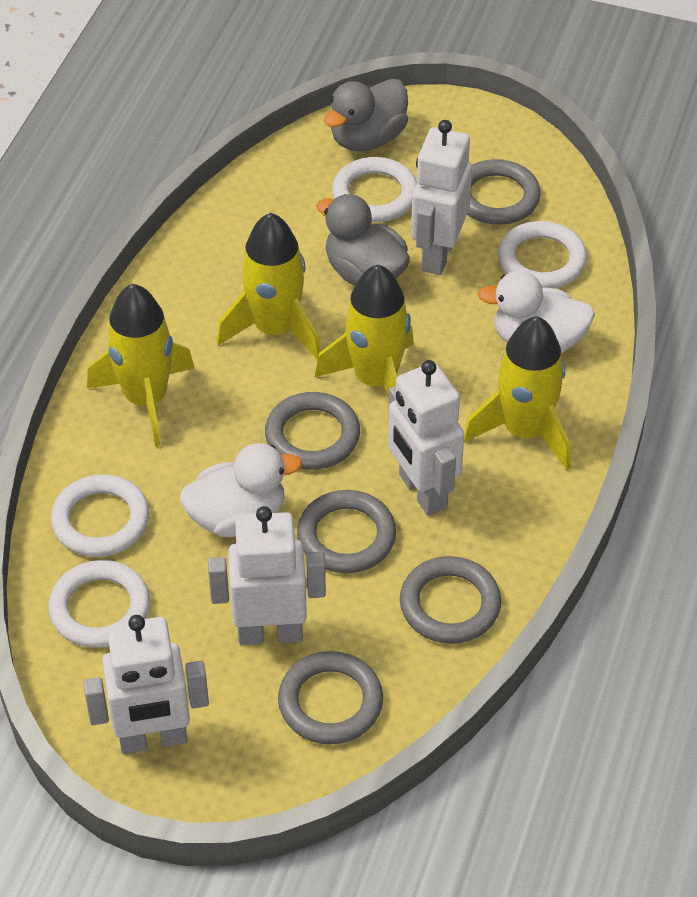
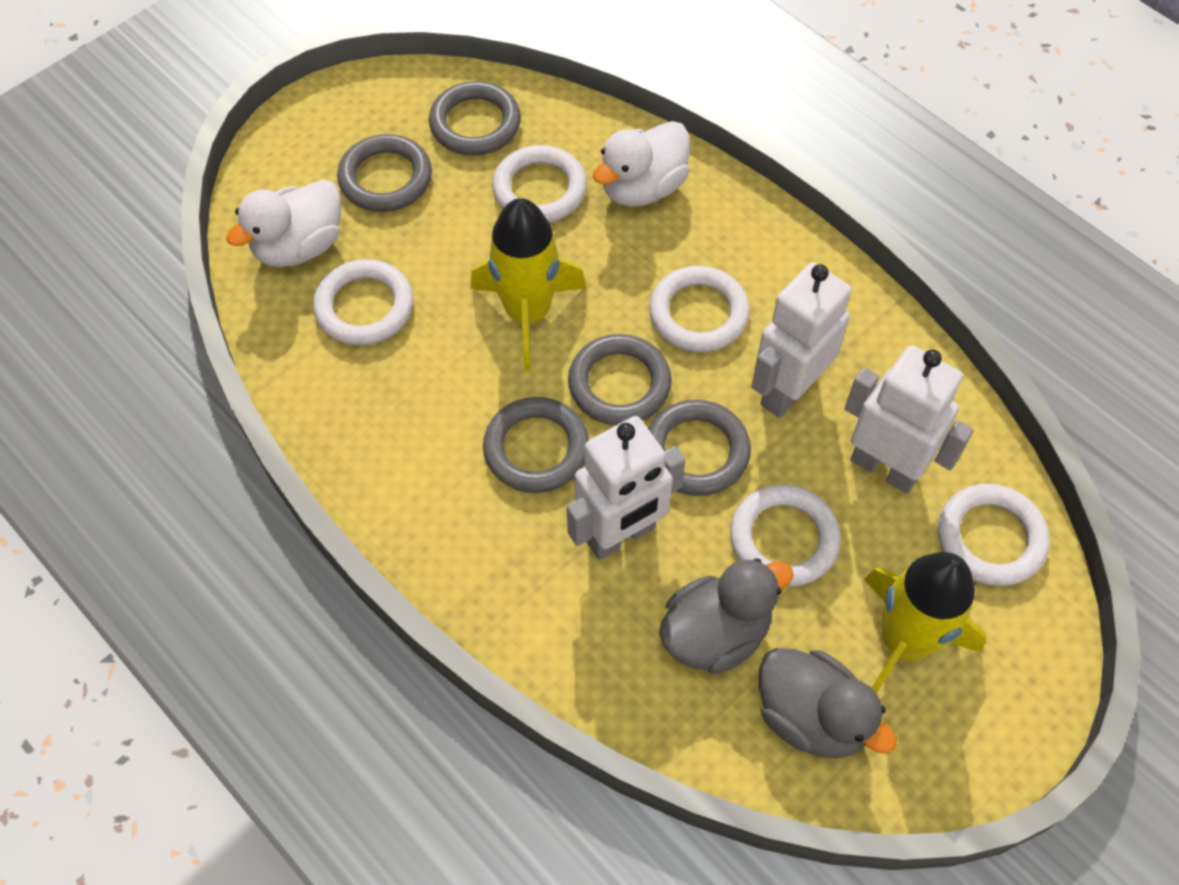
white ring: [48,560,150,648] [51,474,150,557] [332,157,417,222] [498,221,587,288] = 4 -> [313,259,414,346] [492,145,587,223] [649,266,750,352] [730,484,841,587] [938,484,1050,586] = 5
white robot: [83,615,209,754] [208,506,326,645] [388,360,464,516] [411,120,472,275] = 4 -> [567,416,685,560] [752,262,851,418] [845,345,974,494] = 3
yellow rocket: [87,284,194,447] [217,213,321,360] [315,265,414,398] [464,316,571,470] = 4 -> [470,198,586,370] [864,552,986,693] = 2

